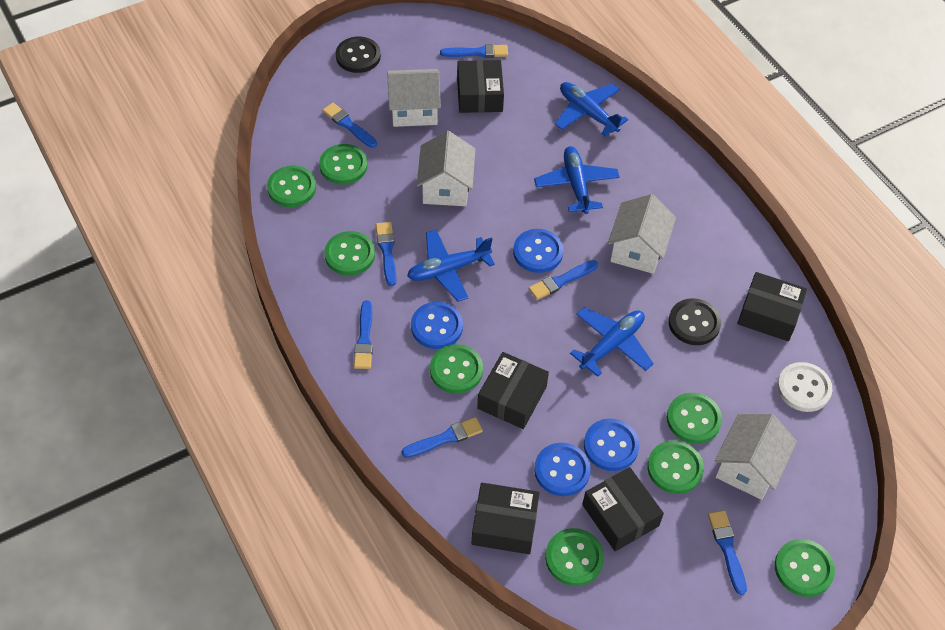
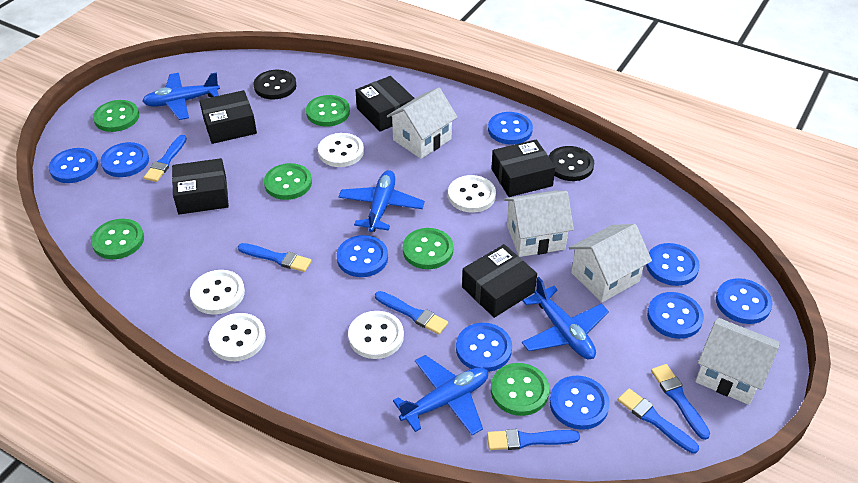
blue brush: [322,103,377,148] [354,300,373,369] [376,222,397,286] [402,417,483,458] [440,44,508,58] [529,260,598,300] [708,510,747,595] = 7 -> [144,135,187,182] [238,243,311,272] [375,291,448,334] [487,429,580,450] [618,389,699,454] [651,364,710,440] = 6
blue button: [411,302,463,349] [513,229,563,273] [534,443,591,496] [584,419,639,471] = 4 -> [49,148,98,183] [100,142,149,177] [337,235,388,277] [456,323,512,372] [488,112,533,145] [550,375,610,430] [646,243,700,286] [647,292,704,339] [716,278,773,324] = 9
green button: [267,166,316,207] [319,144,367,185] [324,231,375,275] [430,344,483,394] [545,528,604,586] [647,440,704,494] [667,393,722,444] [775,539,835,597] = 8 -> [91,219,144,259] [93,100,139,132] [264,163,312,200] [306,95,350,127] [403,228,453,269] [491,363,549,416] = 6
white button: [777,362,832,412] = 1 -> [190,270,245,315] [209,313,266,361] [318,133,364,167] [348,311,404,359] [448,175,496,213] = 5

